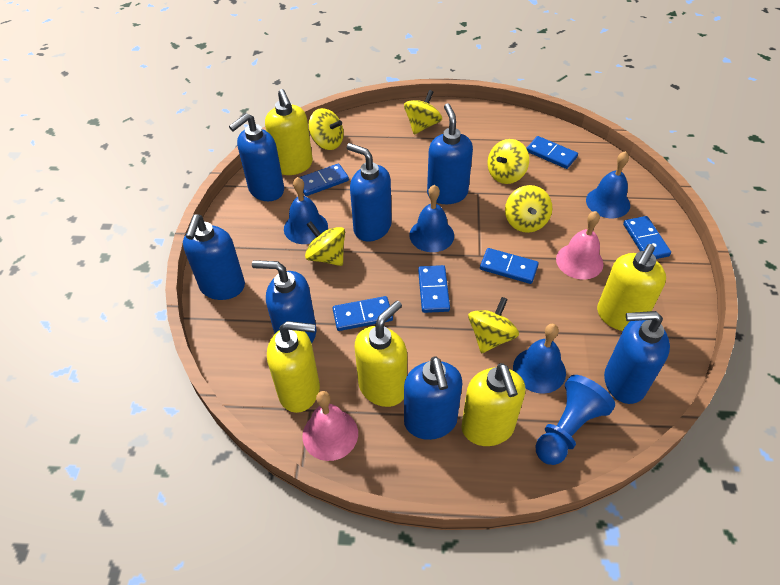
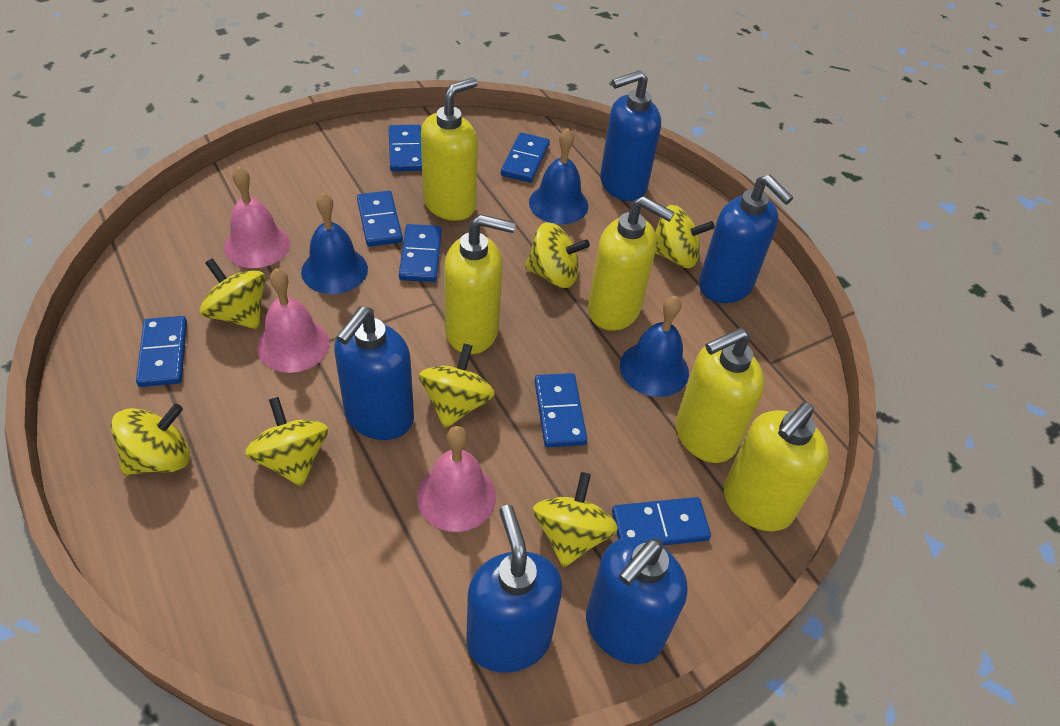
blue bell: [284,177,328,244] [409,185,454,252] [513,324,566,394] [586,151,630,218] = 4 -> [301,192,368,294] [529,128,588,224] [620,296,689,397] = 3
blue domino: [299,163,349,196] [333,296,393,331] [418,265,450,313] [480,248,539,284] [526,136,578,169] [623,216,671,259] = 6 -> [136,316,187,387] [357,191,403,247] [388,124,422,171] [399,224,442,282] [501,132,550,183] [535,373,587,447] [612,497,711,546] = 7
blue pawn: [536,375,615,465] = 1 -> none = 0
blue soap dispenser: [183,214,245,300] [229,113,284,201] [252,260,316,343] [347,143,392,242] [404,356,462,440] [427,103,473,204] [604,311,670,404] = 7 -> [334,306,414,440] [466,505,563,673] [586,537,688,664] [600,70,661,201] [699,175,793,303] = 5
pink bell: [303,391,358,461] [556,211,603,280] = 2 -> [224,166,290,268] [257,268,329,373] [417,426,496,532] = 3
yellow spinning top: [305,221,345,266] [308,108,344,150] [404,90,442,134] [468,297,519,353] [487,139,529,184] [505,185,552,233] = 6 -> [111,404,190,475] [200,258,265,329] [245,397,328,487] [419,343,495,428] [525,222,590,288] [533,472,618,568] [655,205,715,268] = 7

